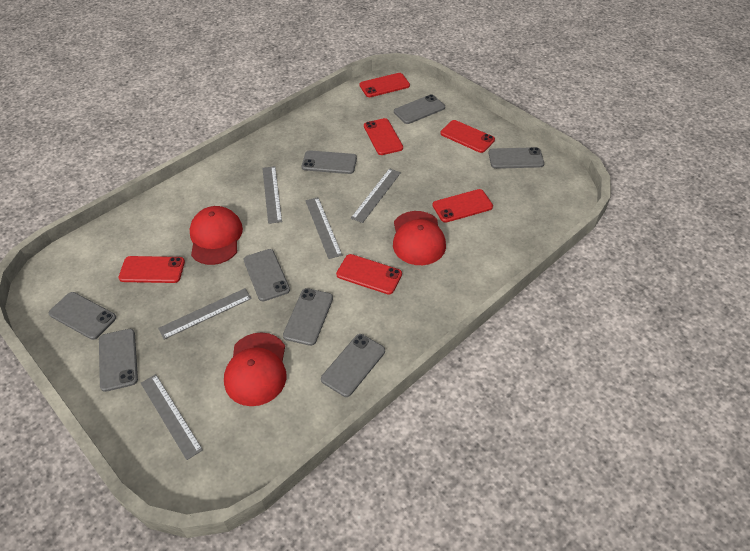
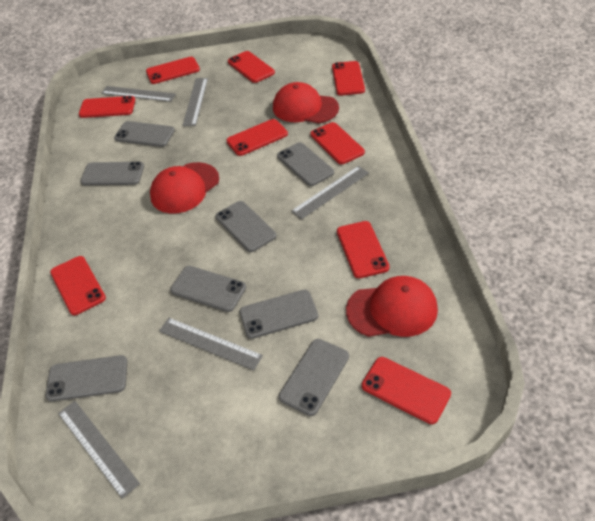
red phone: [118,256,185,283] [336,254,402,295] [359,73,410,97] [364,118,403,155] [432,189,493,223] [440,120,495,153] = 6 -> [50,256,106,315] [79,96,135,118] [146,57,200,84] [226,119,288,156] [228,51,275,83] [310,122,365,164] [332,61,365,95] [337,221,390,278] [362,357,451,424] = 9

